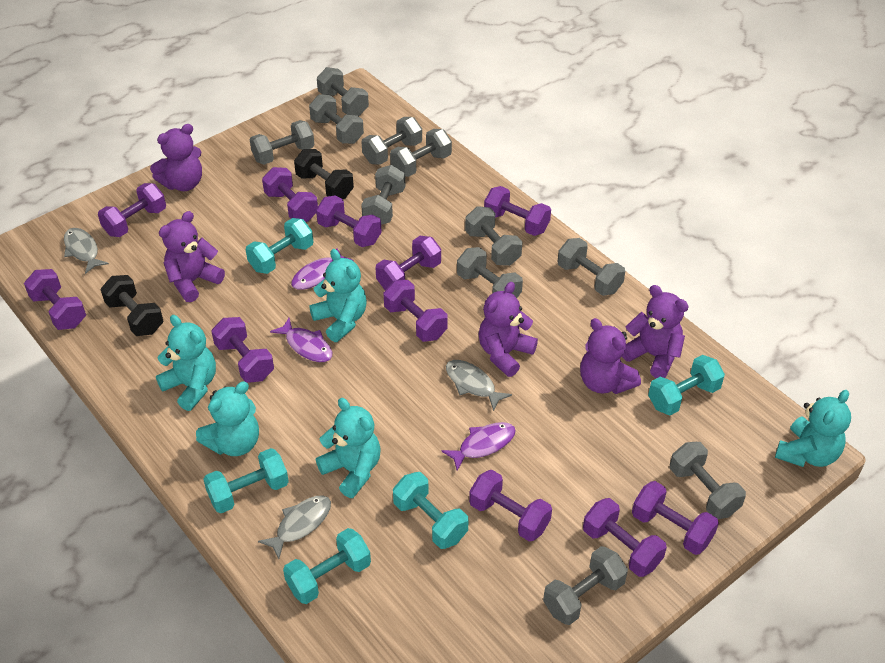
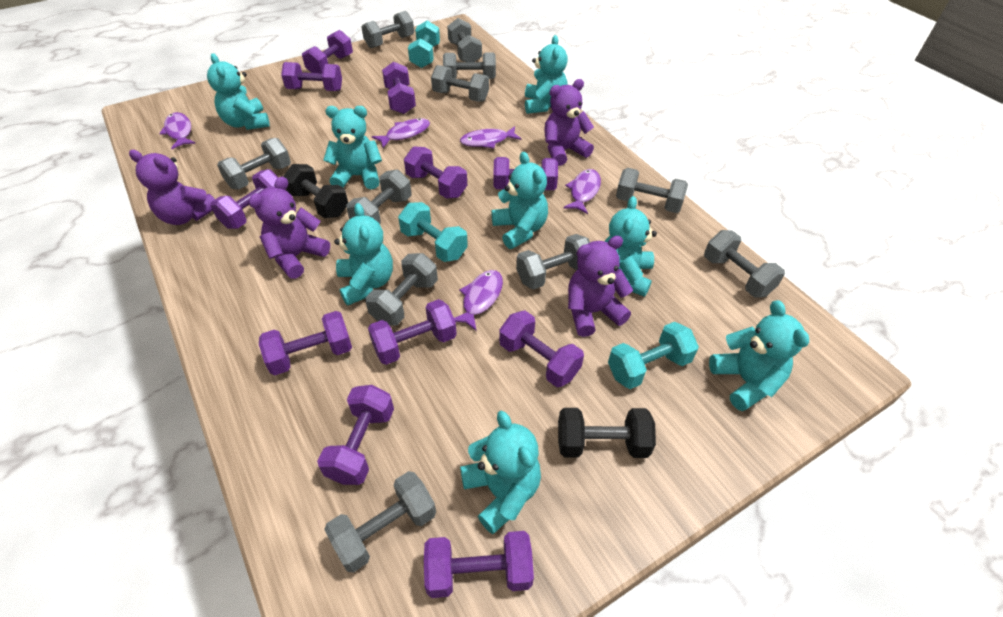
grey fish: [64,228,109,274] [258,495,331,559] [446,360,512,411] = 3 -> none = 0
purple fish: [270,318,332,362] [291,249,353,290] [441,422,516,471] = 3 -> [159,112,196,149] [372,118,430,148] [454,270,503,331] [460,126,522,149] [564,169,601,214] = 5
purple teddy bear: [150,124,202,191] [159,211,225,302] [479,282,538,377] [580,318,641,394] [622,285,689,378] = 5 -> [129,150,215,225] [249,177,330,279] [545,79,594,166] [568,236,633,337] = 4
turquoise dumbbell: [203,448,289,513] [246,218,313,274] [283,528,371,604] [393,472,468,549] [648,355,725,416] = 5 -> [398,202,468,262] [408,20,440,68] [608,322,699,389] = 3
turquoise teddy bear: [156,315,216,411] [196,381,259,456] [309,249,367,342] [316,398,380,498] [775,390,851,467] = 5 -> [207,53,270,130] [324,106,382,189] [334,203,393,306] [460,411,541,534] [492,152,548,249] [525,35,568,114] [604,196,657,297] [709,300,809,411] = 8

